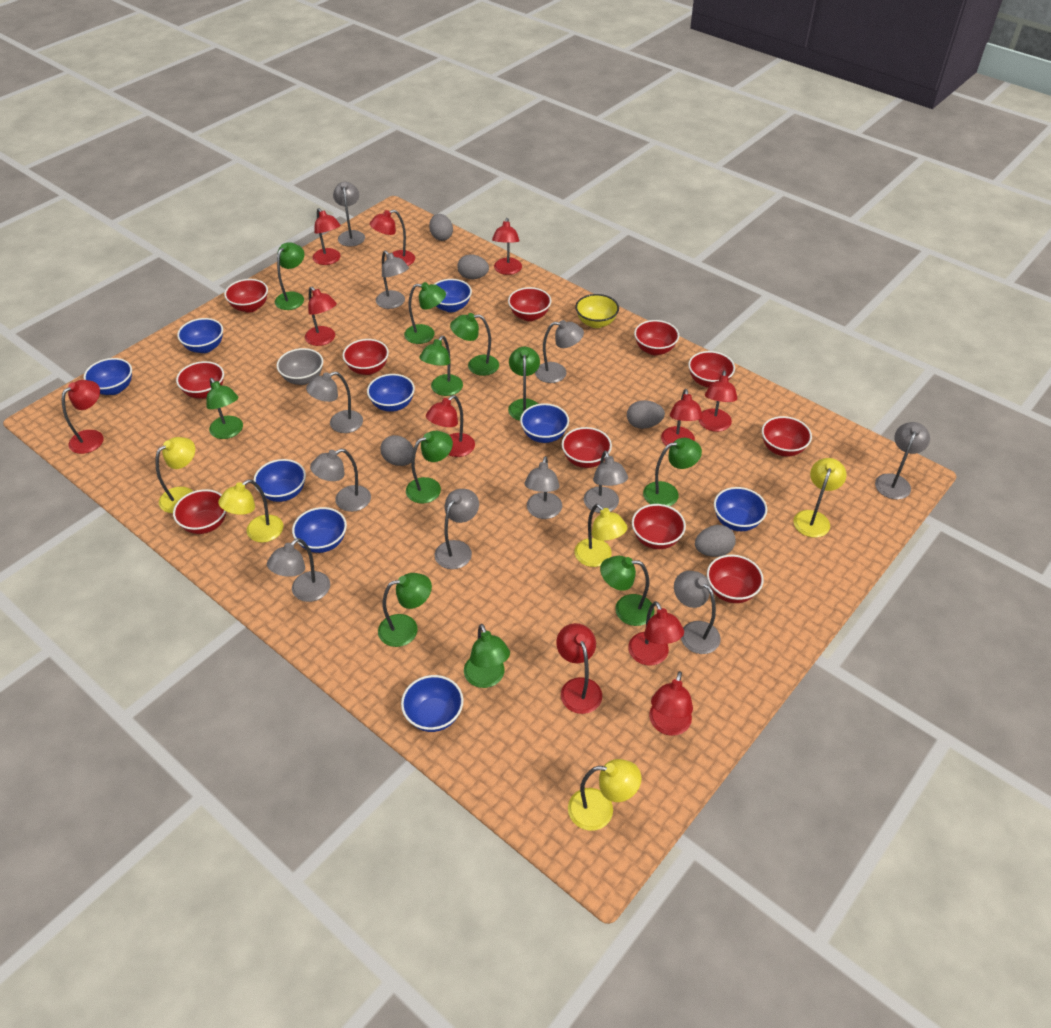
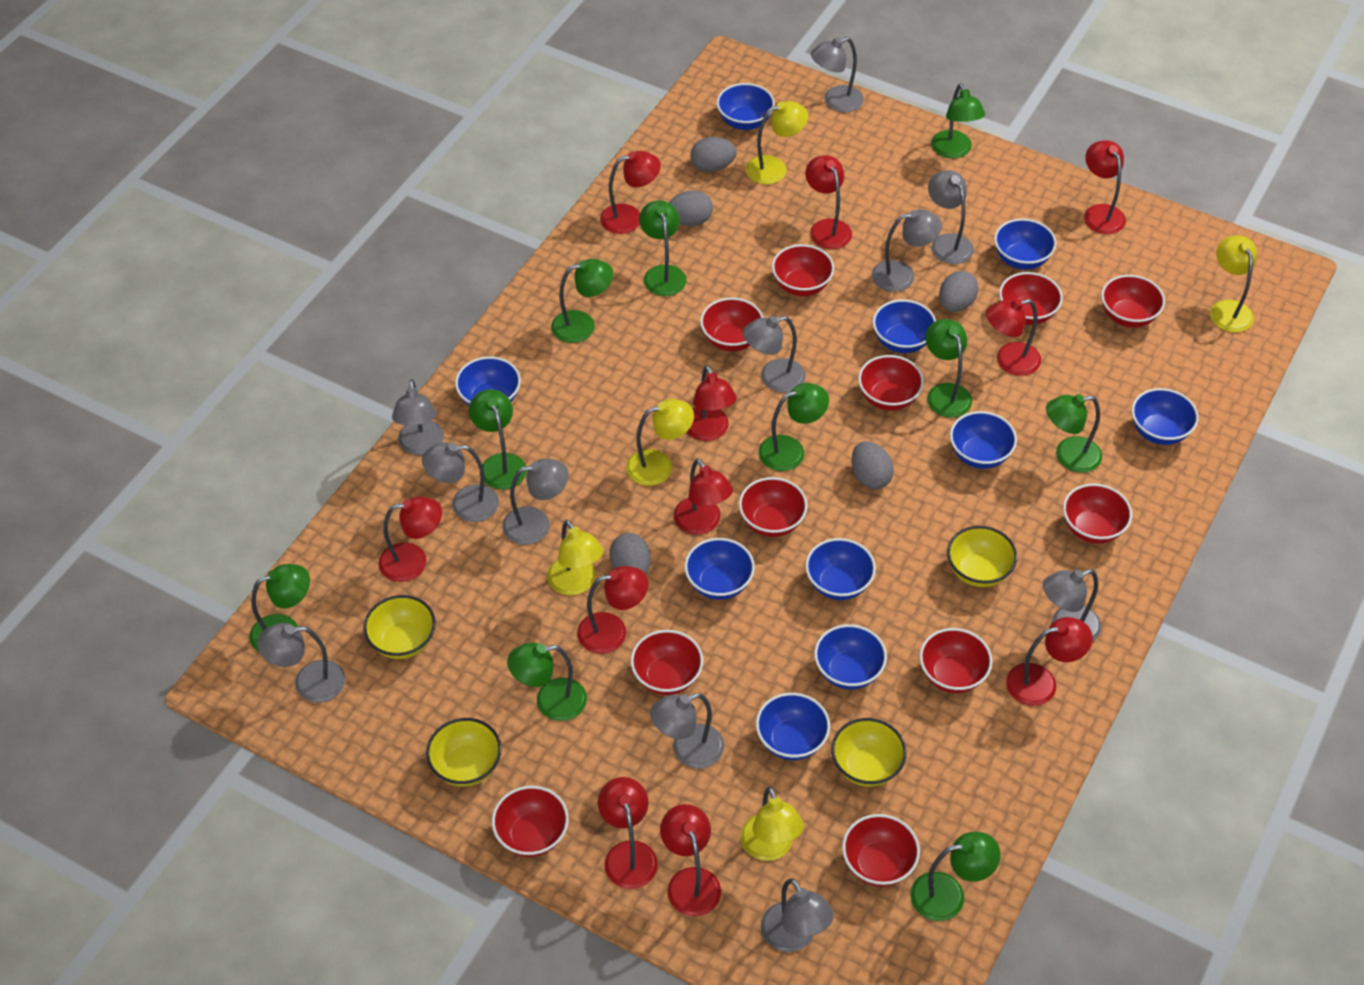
blue bowl: [84,358,132,395] [177,318,223,353] [253,459,306,502] [292,507,347,553] [367,374,415,412] [401,675,463,732] [434,279,472,312] [520,403,569,443] [714,487,767,531] = 9 -> [455,357,521,406] [684,538,755,600] [717,83,775,130] [756,693,830,760] [805,538,876,600] [814,624,887,690] [873,299,936,353] [950,411,1017,469] [994,218,1056,270] [1132,388,1199,445] = 10
green lamp: [206,378,243,439] [275,242,304,310] [378,573,432,647] [404,282,446,344] [406,431,453,504] [419,336,463,396] [450,313,499,376] [464,624,510,688] [508,346,540,421] [600,556,654,626] [643,438,702,506] = 11 -> [249,564,310,653] [469,389,527,490] [507,643,587,721] [551,259,613,343] [639,200,687,296] [759,383,829,471] [910,832,1001,921] [926,319,972,418] [931,84,985,158] [1046,394,1102,473] = 10
grey bowl: [276,348,323,385] = 1 -> none = 0
yellow bowl: [575,294,619,328] = 1 -> [363,595,436,659] [426,718,502,786] [831,718,907,787] [947,526,1017,587] = 4

